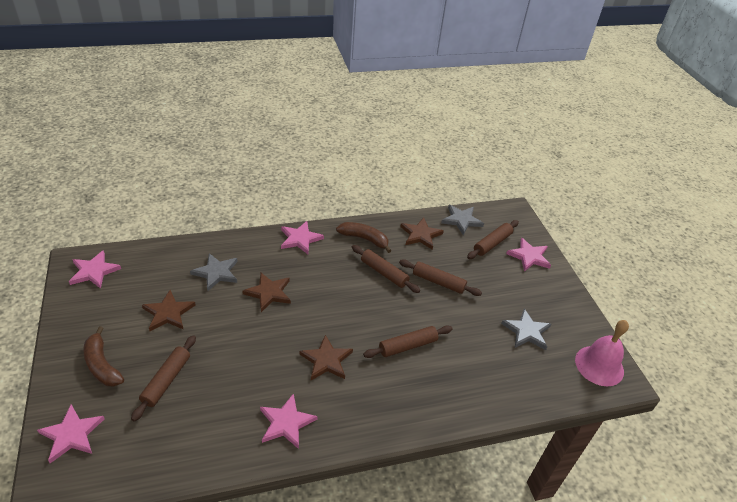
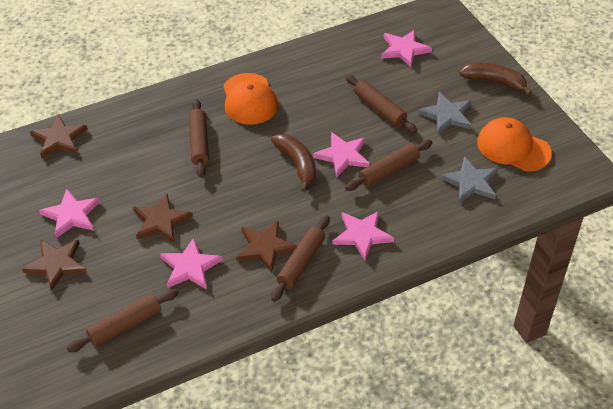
grey star: [190,253,238,291] [441,205,484,235] [501,309,551,350] = 3 -> [418,92,472,134] [440,156,498,203] = 2
orange cap: none = 0 -> [223,73,278,125] [477,117,552,172] = 2
pink bell: [575,320,629,386] = 1 -> none = 0

